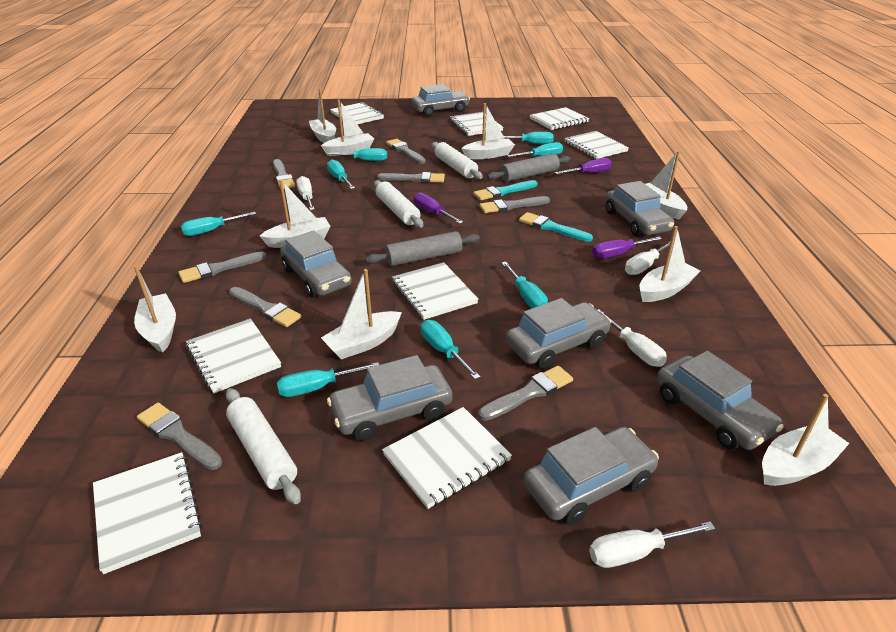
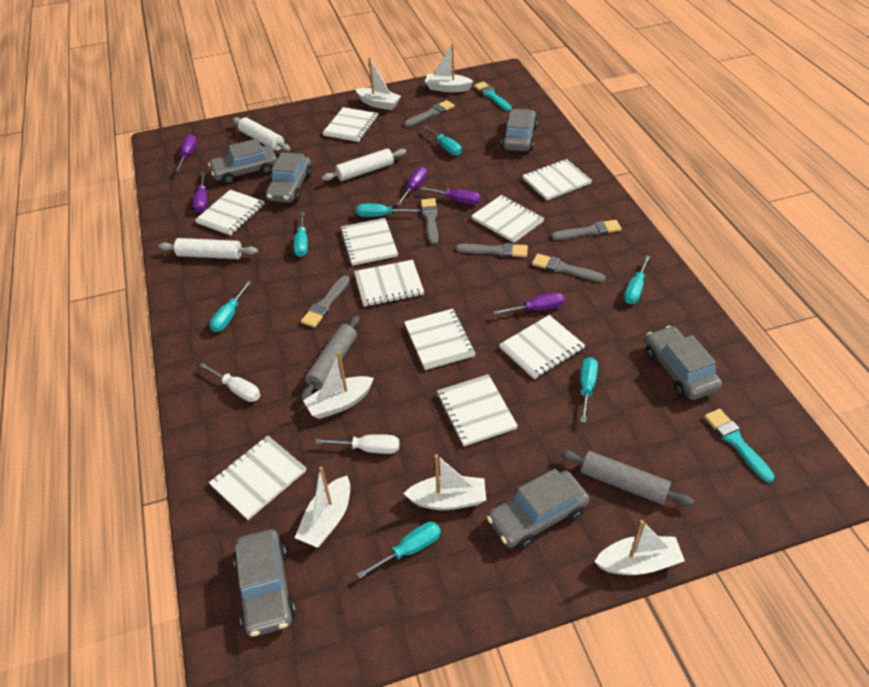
grey brush: [137,402,222,470] [178,251,267,283] [229,287,301,327] [273,159,295,189] [377,172,445,183] [386,139,426,164] [478,366,573,421] [479,196,550,213] = 8 -> [301,276,350,328] [404,100,455,127] [421,198,438,244] [456,243,528,257] [532,254,605,282] [551,220,622,240] = 6
grey car: [280,230,352,298] [327,355,453,441] [411,84,470,116] [506,298,611,369] [524,427,659,525] [605,181,674,236] [657,351,784,450] = 7 -> [208,139,277,184] [233,529,296,637] [266,152,312,203] [487,468,590,550] [501,109,538,152] [645,326,722,400] = 6
purple screwdriver: [414,192,463,224] [555,158,612,174] [592,237,662,258] = 3 -> [175,134,197,171] [193,173,208,213] [396,166,427,205] [420,186,481,205] [493,292,565,315] = 5
turquoise screwdriver: [181,212,256,236] [277,362,379,397] [327,148,387,161] [327,159,355,189] [421,320,480,379] [501,262,548,308] [504,132,554,144] [507,142,563,157] = 8 -> [210,281,252,332] [294,212,308,257] [356,204,420,217] [357,522,441,579] [424,126,462,156] [580,357,598,423] [624,255,650,304] = 7
white boat: [134,266,176,353] [260,180,331,248] [309,88,336,143] [321,99,374,156] [321,269,402,359] [461,103,515,159] [640,226,700,302] [646,151,687,220] [762,394,850,486] = 9 -> [295,466,350,548] [303,352,374,419] [355,57,401,110] [403,454,486,510] [425,43,474,92] [594,520,685,575] = 6
white notebook: [93,452,203,574] [186,318,281,394] [330,102,384,124] [382,407,512,509] [392,262,478,320] [450,112,504,136] [529,107,589,130] [565,131,629,159] = 8 -> [195,190,265,236] [209,435,306,520] [322,107,378,142] [340,218,398,266] [354,260,424,307] [404,309,476,370] [437,374,518,446] [471,195,544,243] [499,315,585,379] [522,159,592,200] = 10
white screwdriver: [296,176,315,210] [589,521,715,568] [598,309,667,367] [625,242,670,275] = 4 -> [199,363,260,402] [315,434,400,454] = 2

